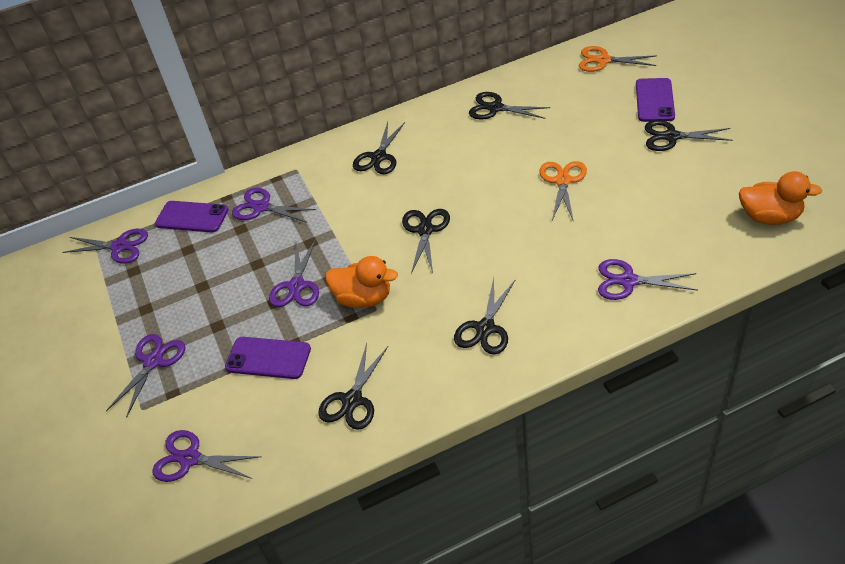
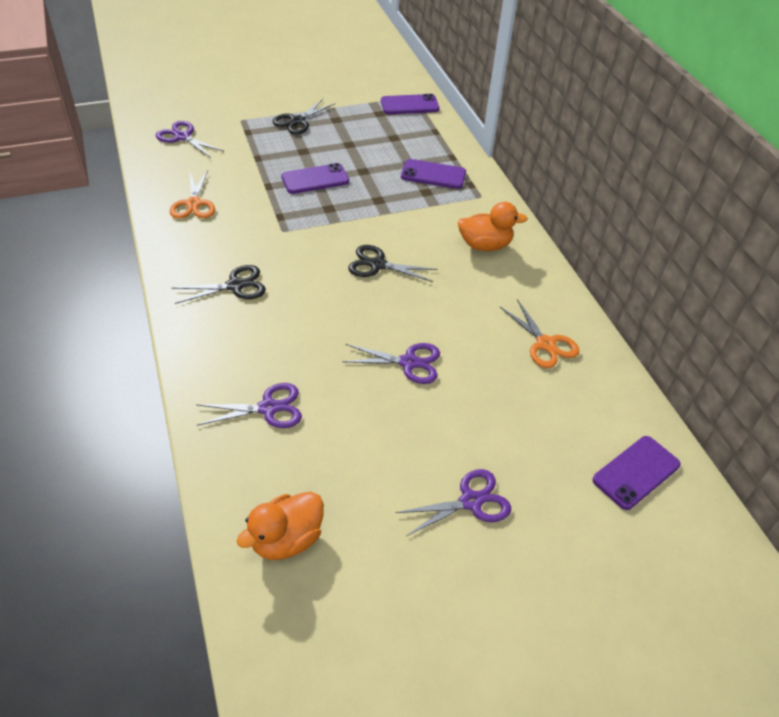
black scissors: [318,343,388,430] [353,122,405,174] [402,209,450,274] [454,278,515,354] [469,92,550,120] [645,120,733,151] = 6 -> [172,265,266,304] [272,99,336,134] [348,245,437,282] = 3
purple phone: [155,201,229,233] [225,337,311,379] [636,78,675,122] = 3 -> [281,163,349,194] [381,94,440,114] [401,159,466,189] [593,436,681,510] = 4
purple scissors: [62,229,148,264] [106,334,185,418] [152,430,261,482] [232,188,316,223] [269,239,319,307] [598,259,698,300] = 6 -> [156,121,223,158] [196,383,302,428] [342,343,440,384] [396,469,511,536] = 4

